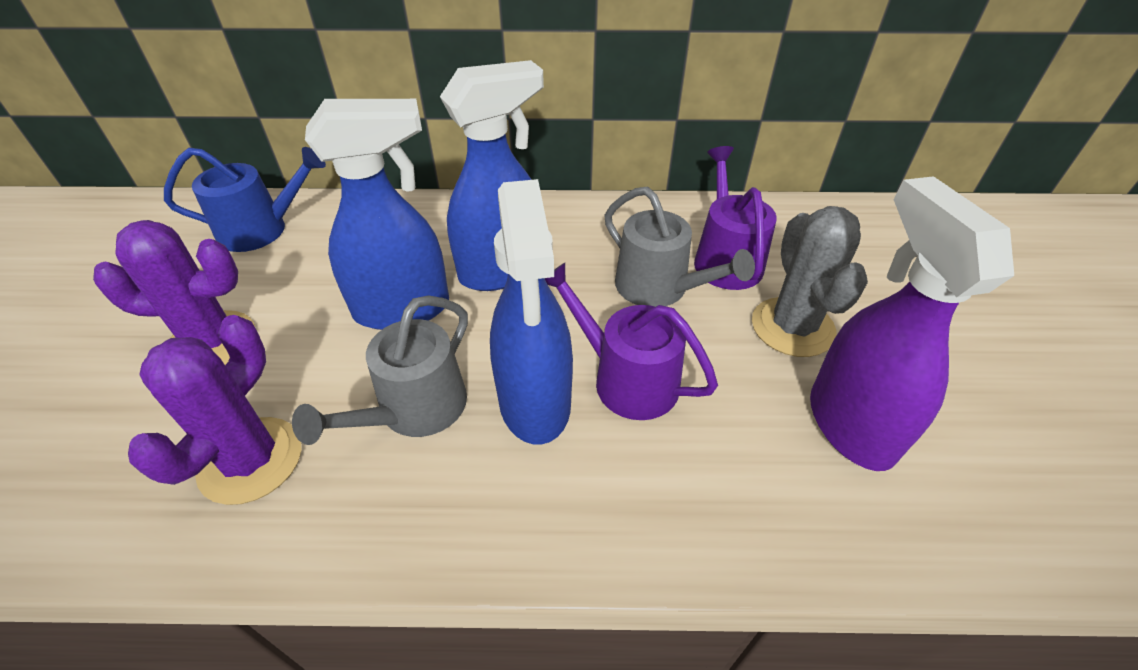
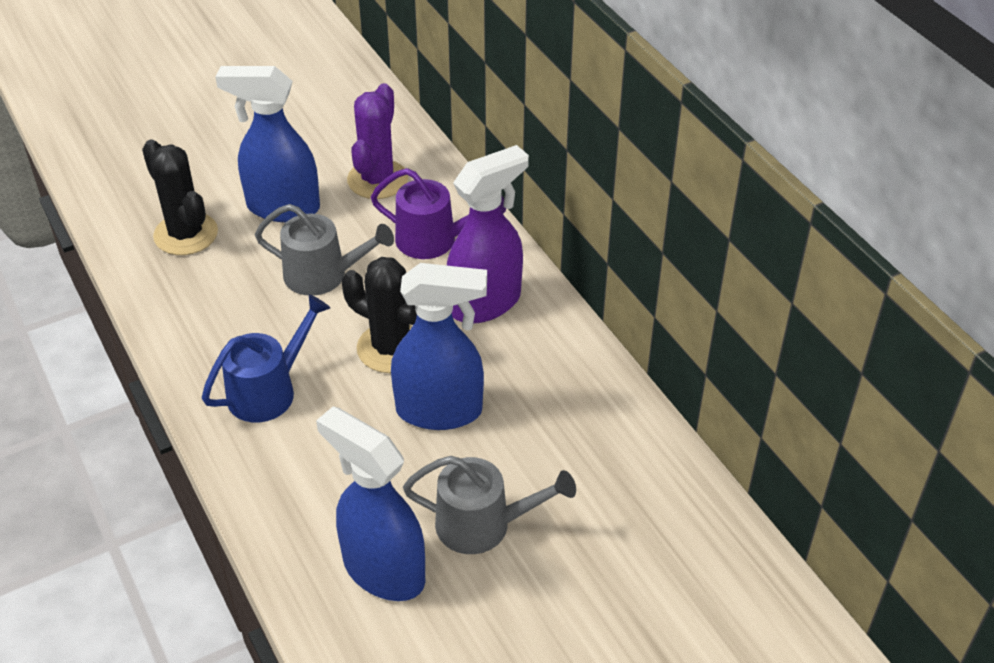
black cactus: none = 0 -> [142,139,218,255] [342,257,417,373] = 2
grey cactus: [752,206,868,357] = 1 -> none = 0
purple cactus: [93,220,255,365] [128,315,301,505] = 2 -> [347,83,408,199] = 1
purple watering can: [545,263,718,420] [694,146,777,290] = 2 -> [371,168,506,259] = 1

